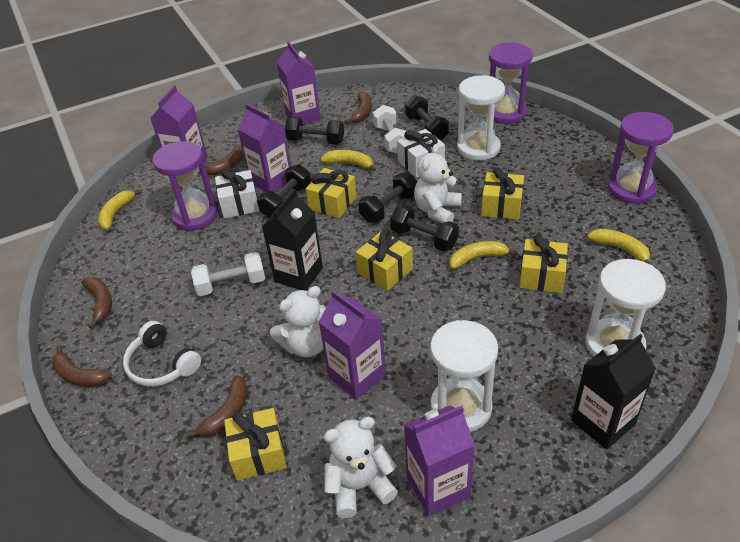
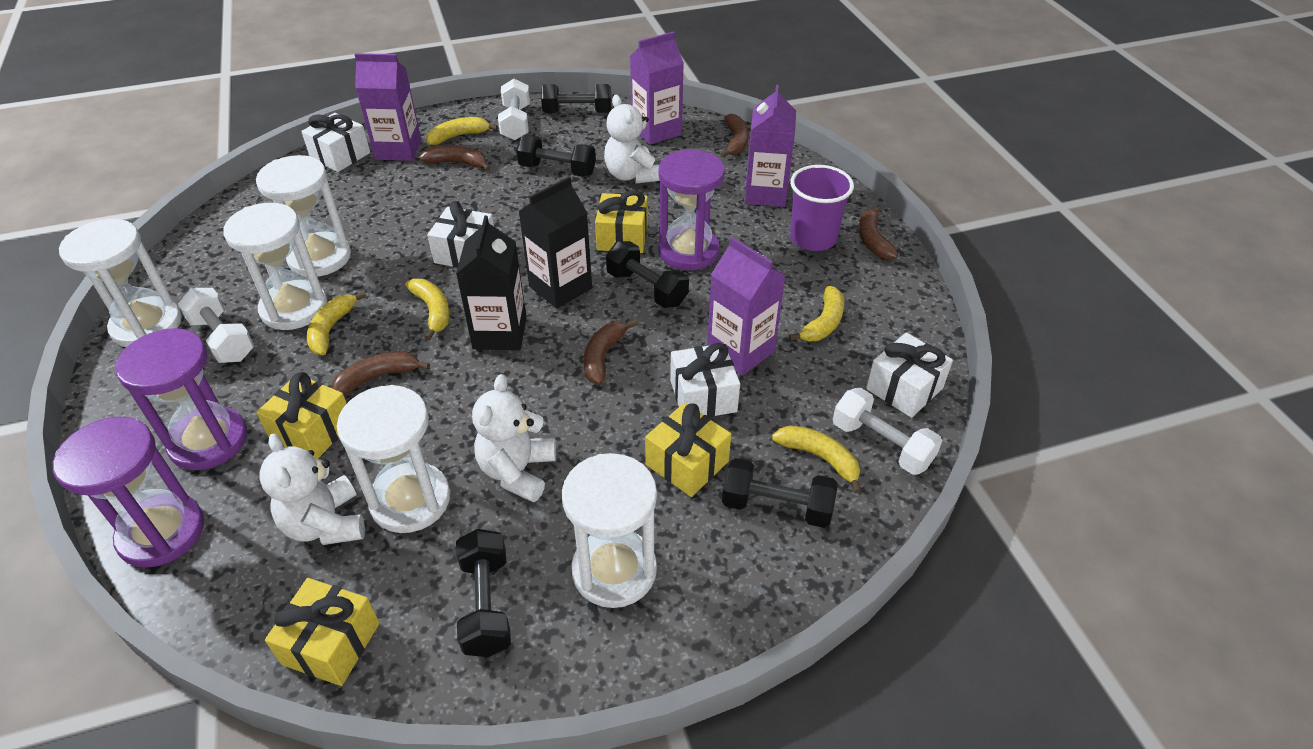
purple carton: [151,86,207,161] [238,104,291,192] [277,41,321,125] [319,290,386,400] [404,405,475,517] = 5 -> [354,53,421,161] [630,31,684,145] [707,237,786,376] [744,85,796,207] = 4
purple cup: none = 0 -> [790,165,854,251] = 1
white dumbbell: [191,252,265,296] [373,105,406,154] = 2 -> [178,288,255,363] [498,79,530,140] [833,387,942,475] = 3
white gift: [215,169,259,219] [397,129,445,178] = 2 -> [301,113,370,172] [427,201,494,268] [670,343,740,417] [866,332,953,418] = 4
white headphones: [123,321,201,386] = 1 -> none = 0
white hourglass: [430,320,498,432] [457,75,505,161] [585,259,666,357] = 3 -> [59,219,182,347] [223,203,327,330] [256,155,351,277] [337,385,450,533] [562,453,657,608] = 5
yellow banana: [98,189,142,230] [321,150,376,172] [449,241,517,269] [587,229,651,265] = 4 -> [307,291,366,355] [405,279,450,340] [426,117,498,145] [772,425,861,494] [789,286,844,342] = 5
yellow gift: [224,408,286,481] [306,168,357,218] [356,230,413,291] [481,167,524,220] [519,235,568,293] = 5 -> [256,372,347,458] [265,578,380,686] [595,190,648,253] [645,403,731,497] = 4

